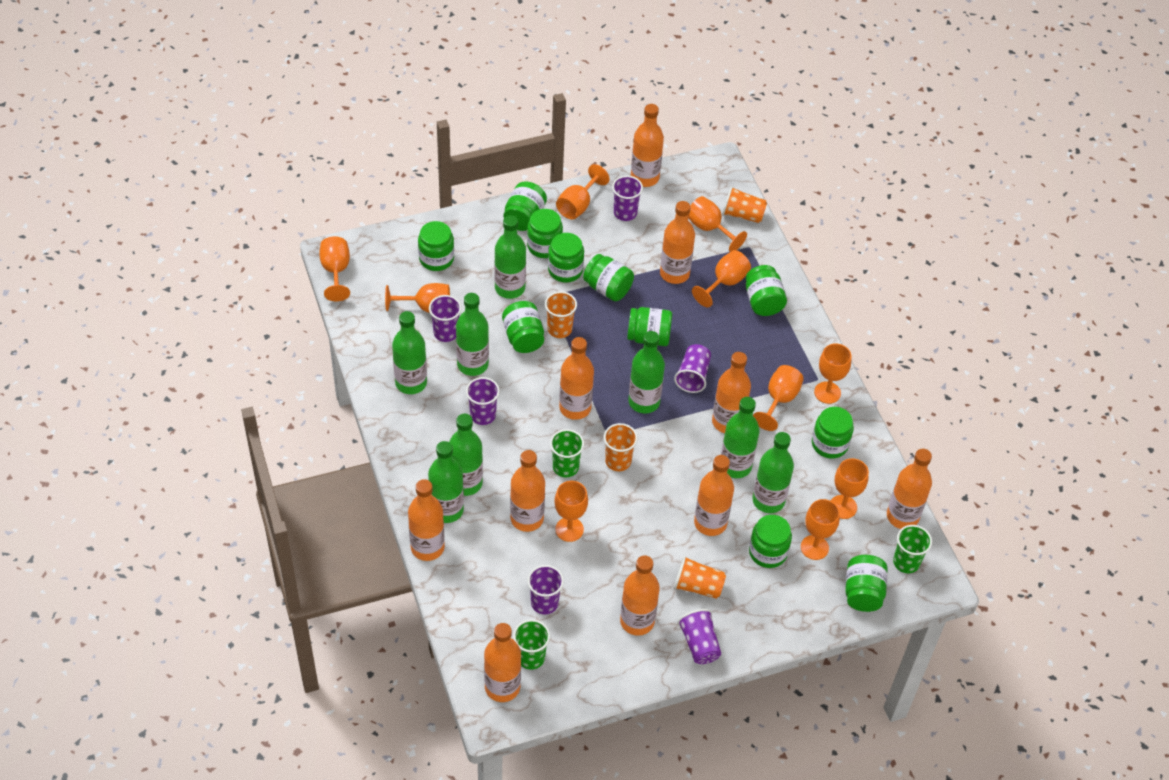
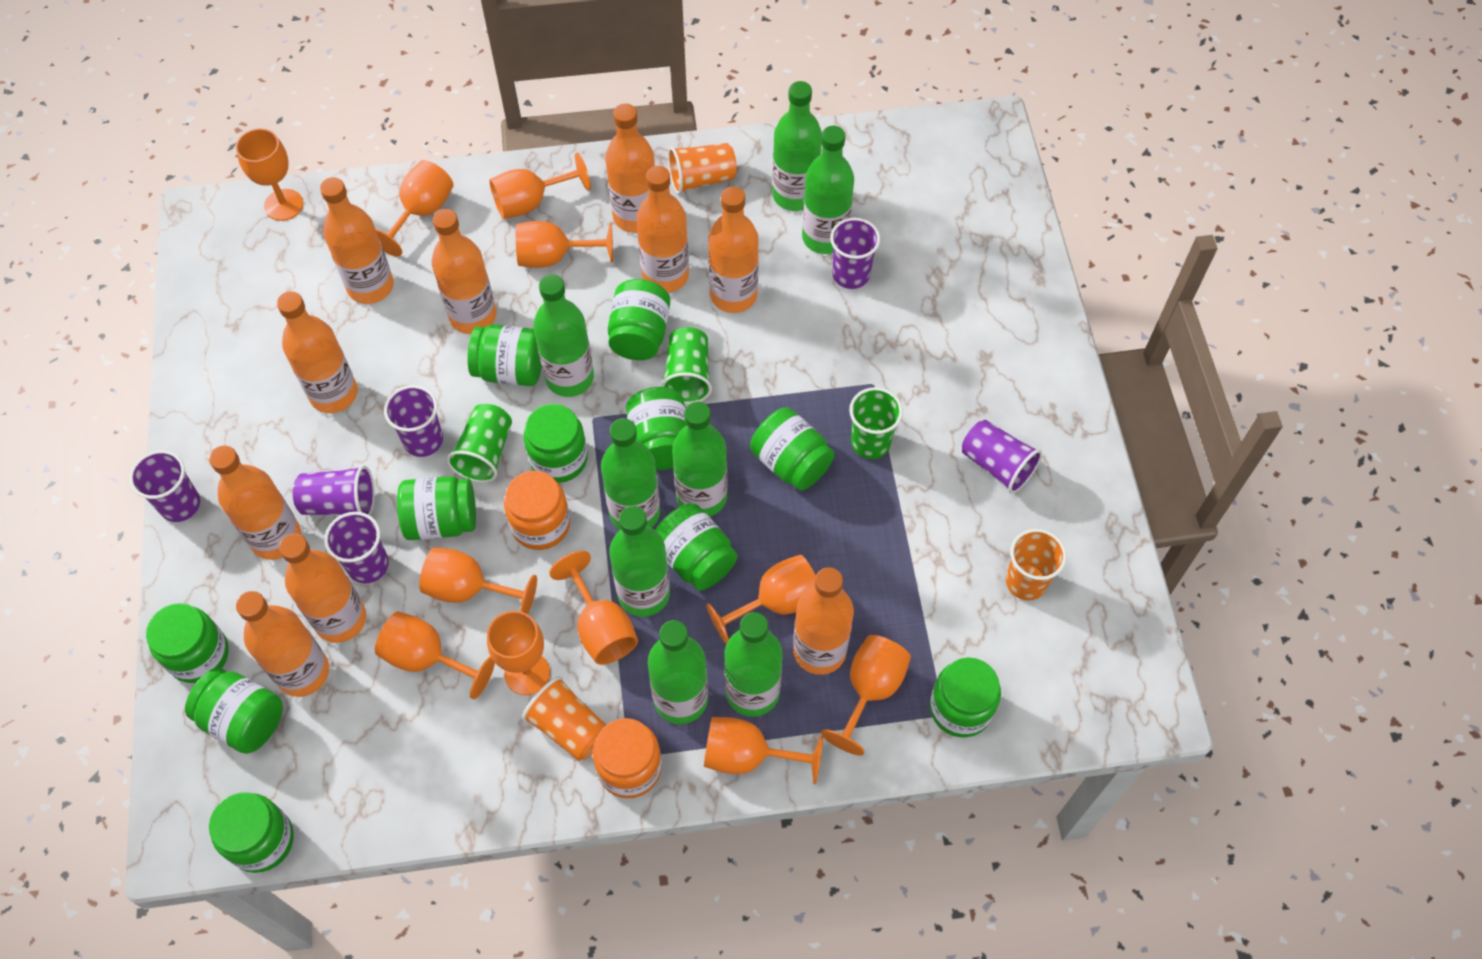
orange cup: [545,291,577,338] [604,423,638,471] [674,556,726,599] [722,186,767,223] = 4 -> [522,676,606,761] [668,143,737,194] [1006,529,1067,601] = 3
orange goblet: [319,236,350,301] [385,283,450,313] [554,481,588,542] [556,164,610,219] [688,196,747,252] [692,250,751,307] [753,365,804,431] [801,499,840,560] [814,343,851,404] [831,458,869,519] = 10 -> [236,128,303,221] [375,160,454,257] [375,611,495,700] [419,547,537,614] [487,611,550,695] [489,152,591,219] [516,221,613,268] [549,551,638,665] [704,717,823,784] [706,555,816,644] [821,635,911,756] = 11
orange jar: none = 0 -> [504,471,570,550] [593,718,662,798] = 2

